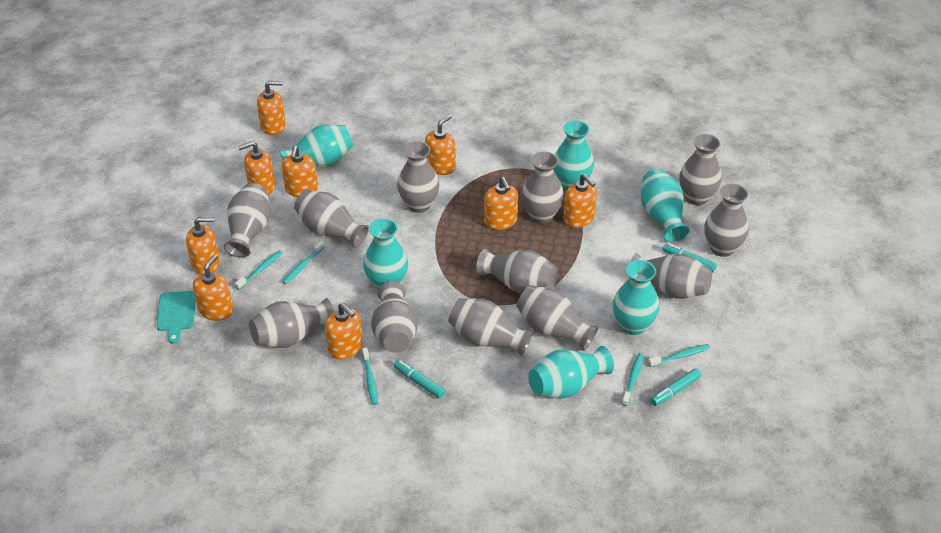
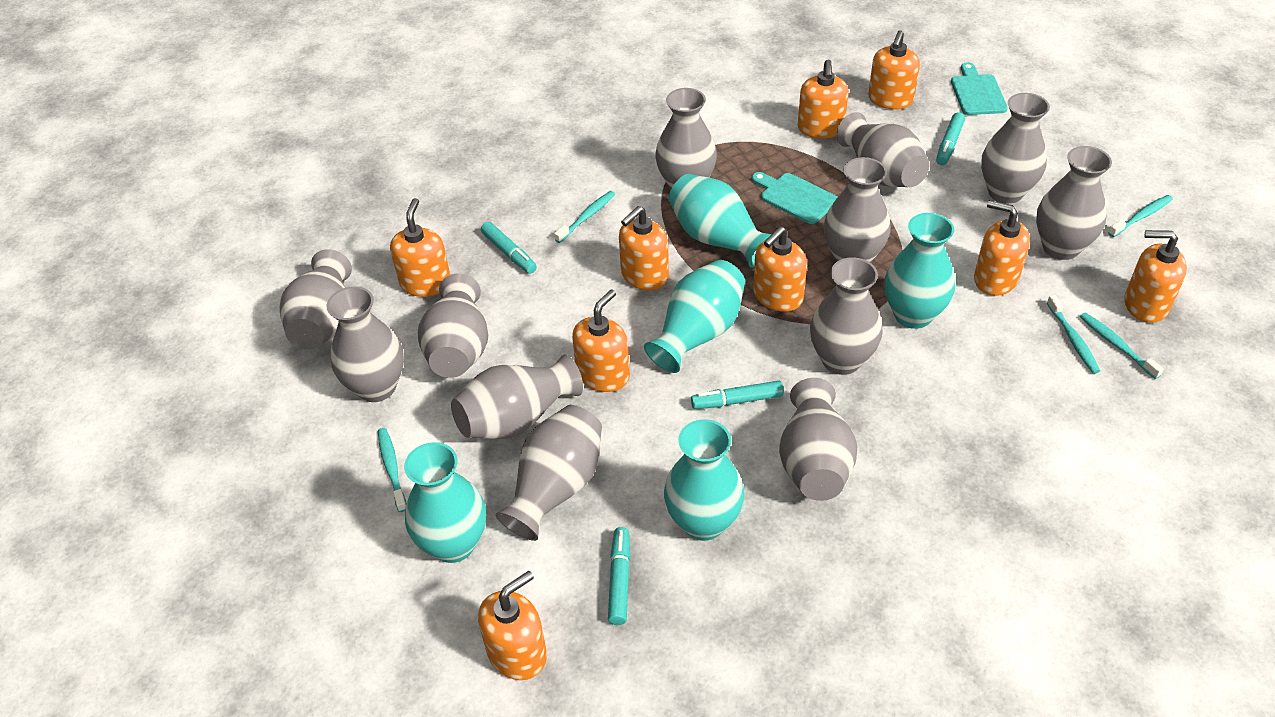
turquoise cutting board: [157,291,196,344] = 1 -> [752,172,838,224] [951,62,1008,115] = 2
turquoise marker: [394,360,446,399] [650,368,701,406] [663,243,717,272] = 3 -> [481,222,537,274] [608,527,630,625] [691,381,784,409] [936,112,965,165] = 4
turquoise vase: [279,125,353,166] [363,218,408,289] [528,346,614,399] [554,120,594,190] [613,260,660,335] [641,169,689,242] = 6 -> [404,442,486,563] [644,260,745,373] [664,419,745,541] [668,174,772,268] [884,213,955,329] = 5

